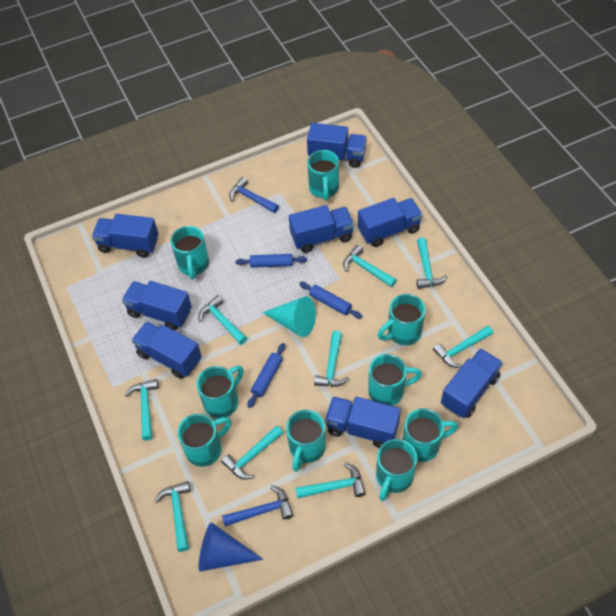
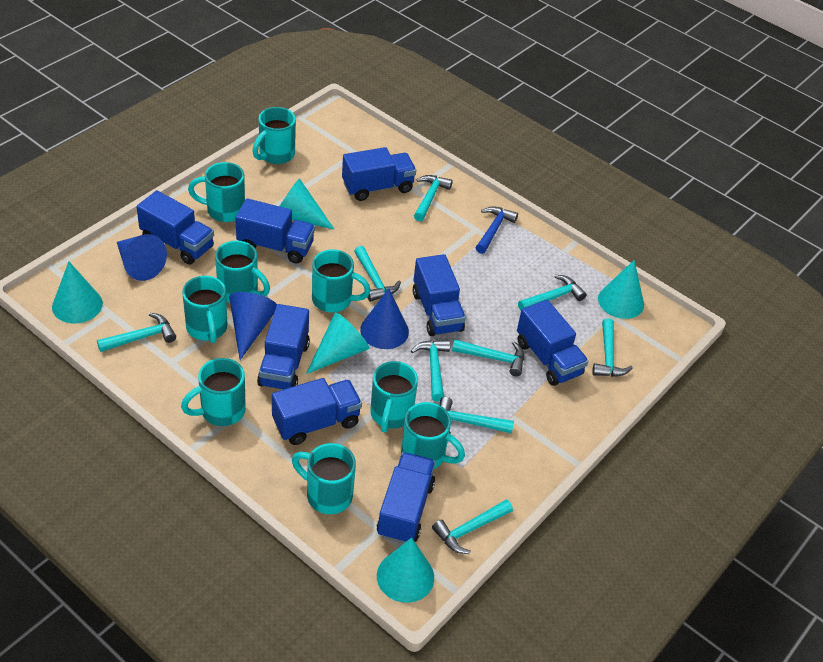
blue cone: [199,522,263,571] = 1 -> [117,234,167,281] [229,292,277,360] [360,288,409,349] = 3
blue hammer: [222,485,293,526] [229,177,279,213] = 2 -> [476,206,518,254] = 1
blue rolling pin: [236,254,307,268] [248,343,285,408] [299,282,362,318] = 3 -> none = 0
turquoise cone: [262,296,316,337] = 1 -> [52,262,103,324] [279,178,334,229] [306,312,370,374] [377,537,434,603] [598,260,644,319] = 5

